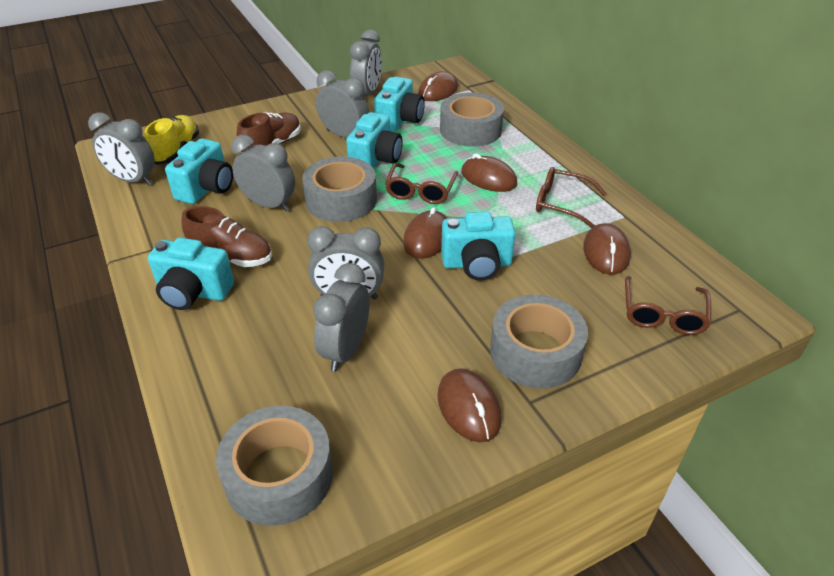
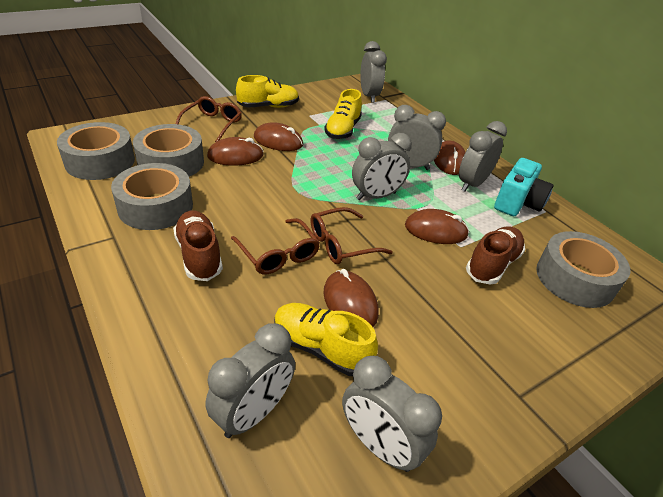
turquoise camera: [148,237,234,310] [165,138,233,204] [346,112,403,169] [374,77,425,132] [441,212,516,280] = 5 -> [494,158,553,216] = 1
yellow shoe: [144,115,199,165] = 1 -> [236,75,299,108] [274,303,378,376] [324,89,362,139] = 3

